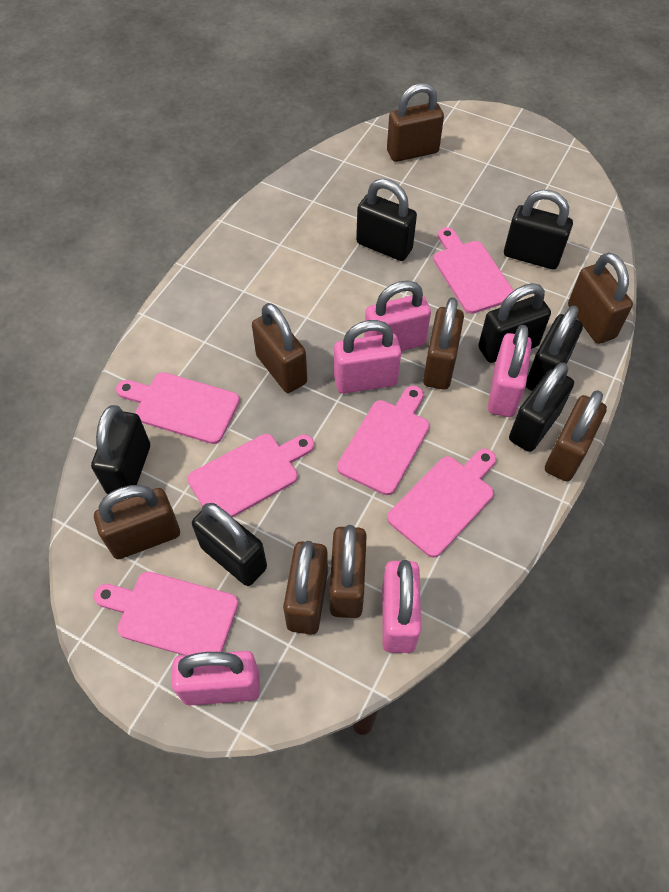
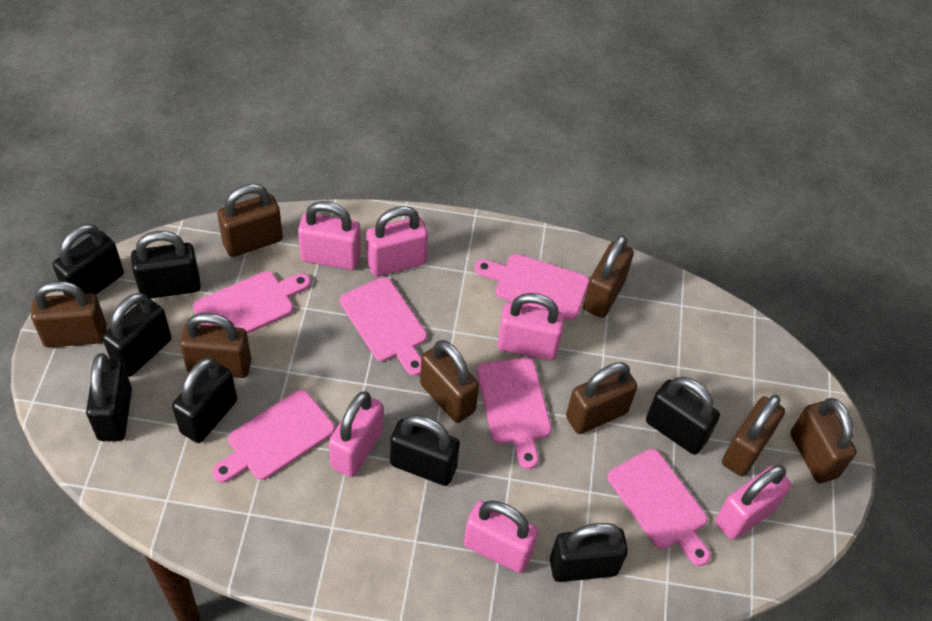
black padlock: [91,405,150,494] [192,503,267,586] [356,179,417,261] [478,283,551,363] [504,190,573,269] [509,363,574,452] [526,306,583,391] = 7 -> [53,224,124,295] [86,353,132,441] [102,293,171,377] [131,231,201,299] [172,358,237,443] [390,415,460,486] [550,523,628,582] [646,377,720,455] = 8
pink padlock: [172,651,260,706] [334,320,401,394] [364,280,431,351] [382,560,421,653] [488,325,532,417] = 5 -> [298,201,361,270] [329,391,383,477] [366,206,428,277] [464,500,538,573] [497,293,565,361] [715,465,791,540] = 6

